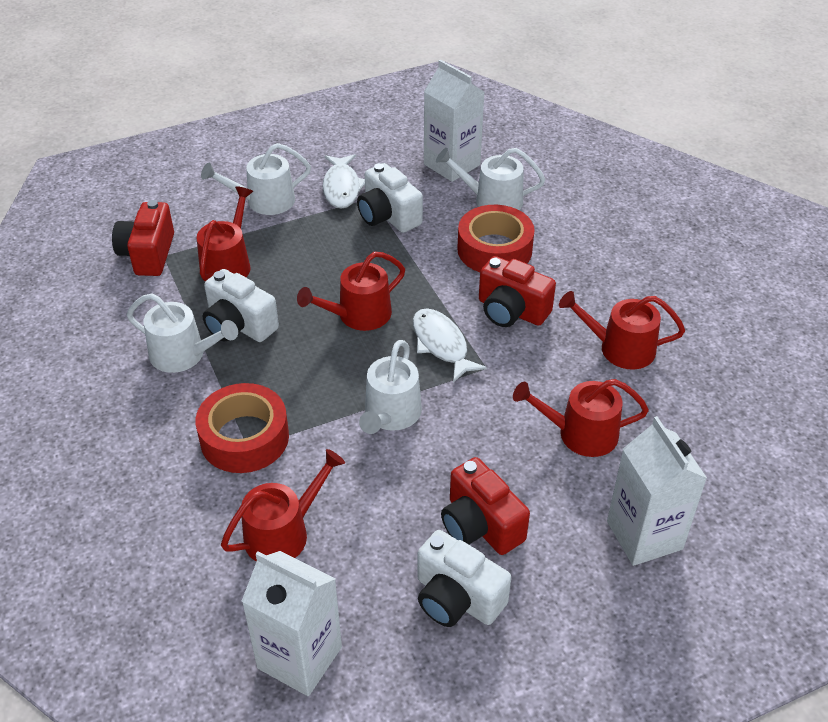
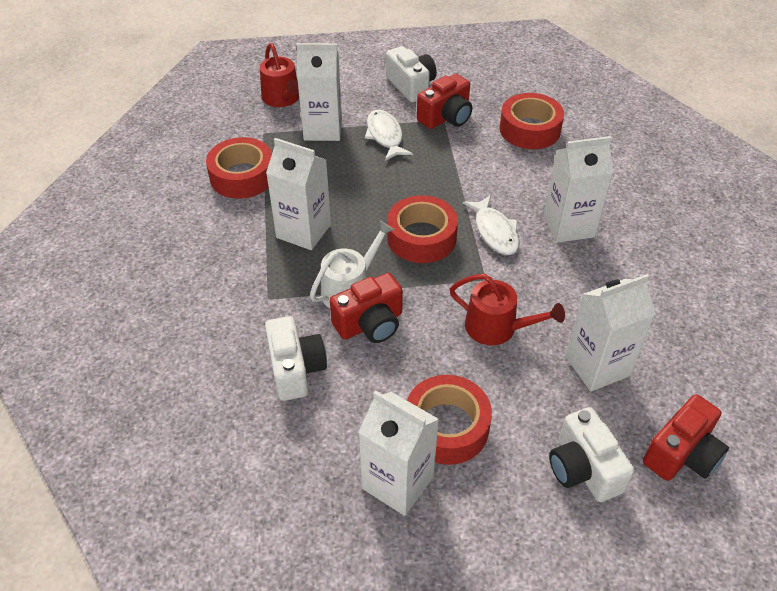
red tape: [196,383,289,473] [457,205,534,272] = 2 -> [206,137,272,199] [387,195,458,263] [407,375,492,465] [500,93,564,149] = 4
red watering can: [197,186,253,282] [221,449,345,562] [297,252,405,331] [513,379,649,457] [559,291,685,370] = 5 -> [260,43,299,107] [450,274,565,345] = 2
white carton: [242,551,342,696] [424,59,485,182] [607,416,707,566] = 3 -> [266,138,331,250] [297,43,342,141] [358,391,439,516] [544,136,613,243] [565,274,656,392] = 5
white watering can: [127,293,238,373] [201,143,311,215] [359,340,422,434] [436,148,545,210] = 4 -> [310,220,395,308] = 1

